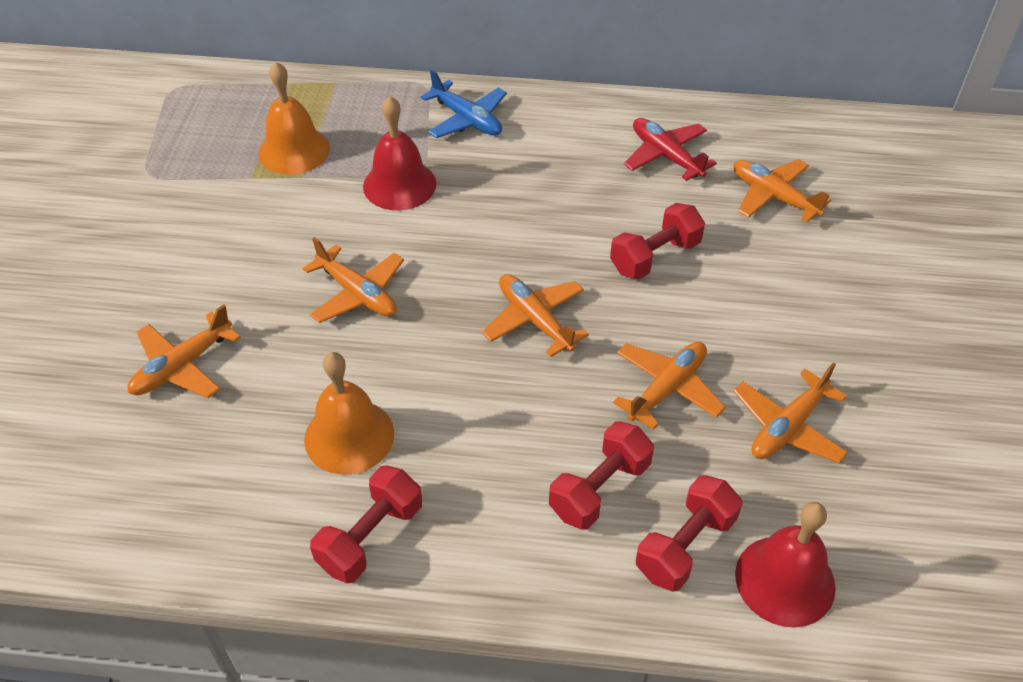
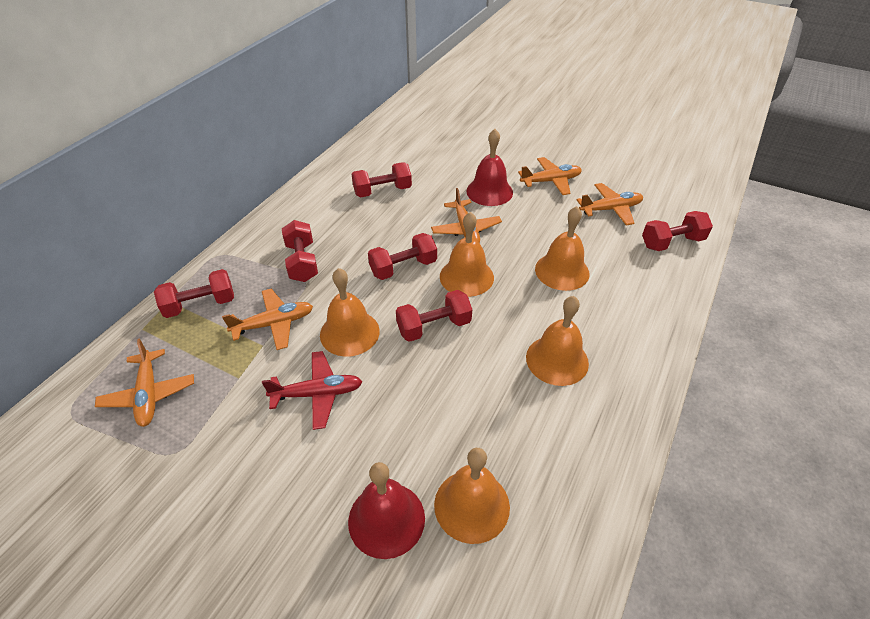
blue plane: [421,69,507,138] = 1 -> none = 0
orange bell: [258,62,330,175] [304,352,394,475] = 2 -> [320,268,380,357] [434,448,510,544] [440,212,494,297] [526,296,589,386] [535,206,589,291] = 5
orange plane: [128,304,241,398] [303,237,404,323] [482,274,589,357] [613,342,726,430] [733,159,831,222] [733,362,849,463] = 6 -> [95,339,194,427] [222,289,313,350] [431,188,502,243] [518,157,582,195] [577,183,643,226] = 5
red dumbbell: [310,465,422,583] [549,421,654,530] [610,203,705,280] [636,475,743,592] = 4 -> [154,269,234,318] [282,220,318,282] [352,162,412,197] [368,233,437,280] [396,290,472,342] [642,211,713,251] = 6

